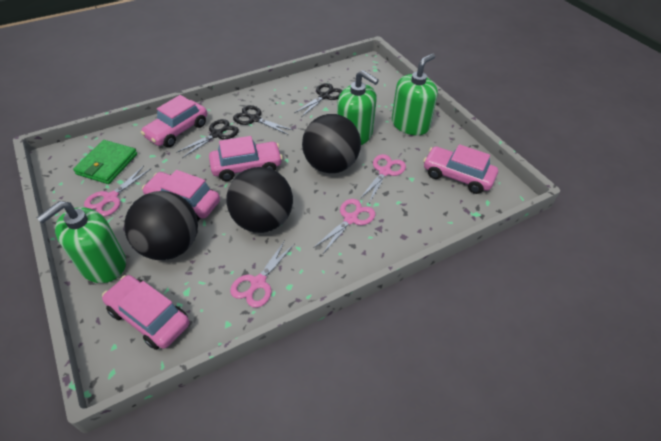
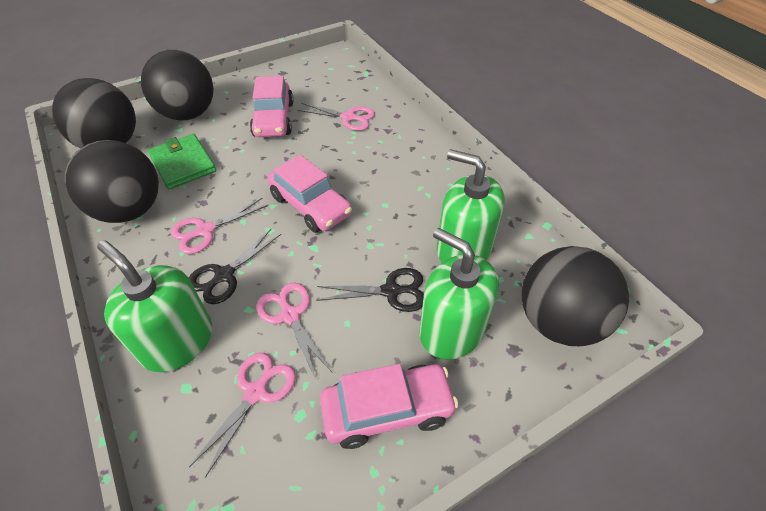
black ball: [125,191,198,260] [226,167,293,233] [302,114,361,173] = 3 -> [52,78,136,148] [65,140,159,223] [141,50,214,121] [522,246,629,346] = 4
black scissors: [176,119,239,158] [233,105,293,135] [294,83,343,117] = 3 -> [189,229,281,304] [317,268,424,312] = 2
pink car: [102,275,189,350] [141,95,207,147] [142,170,220,221] [209,136,283,181] [423,144,498,194] = 5 -> [250,76,294,137] [267,155,352,233] [320,364,458,449] = 3

